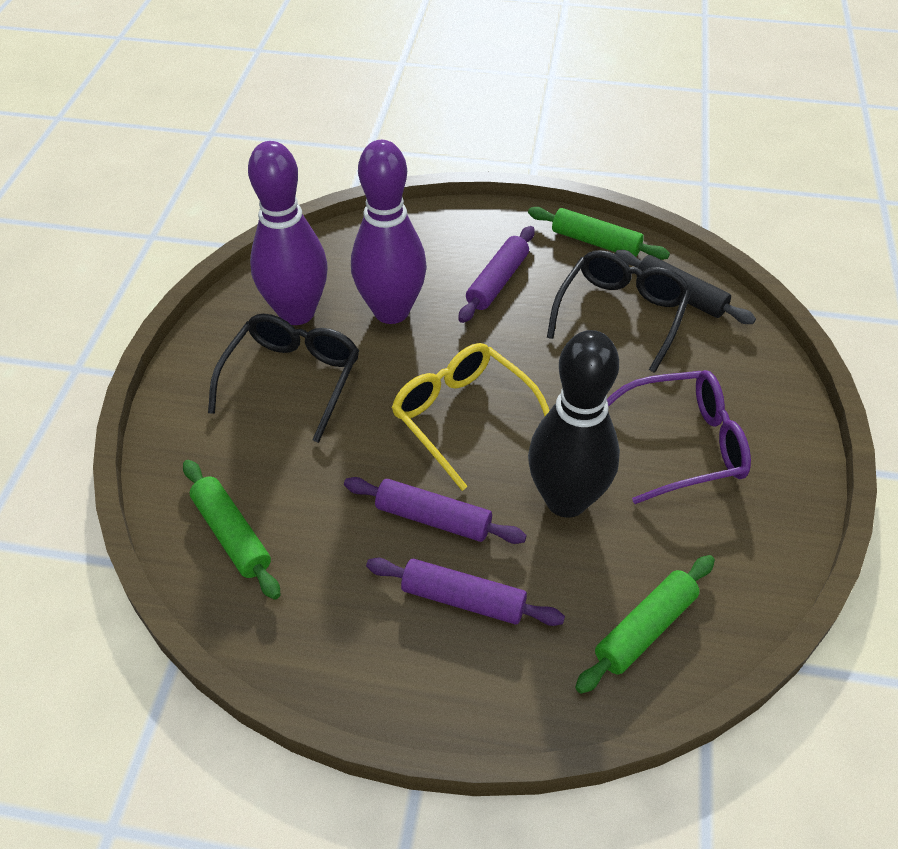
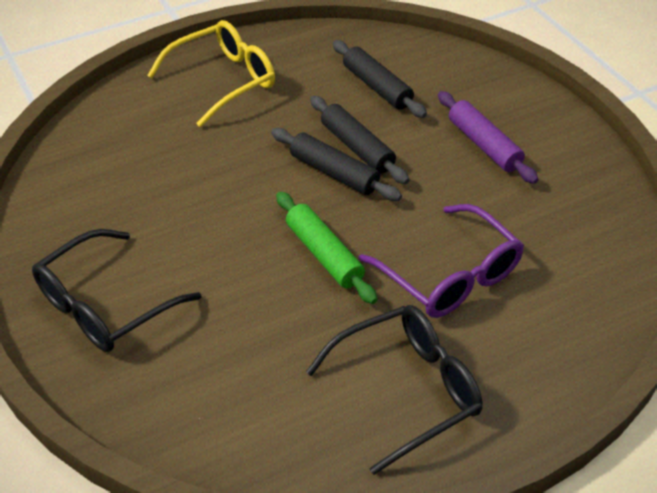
black bowling pin: [528,330,620,518] = 1 -> none = 0
black rolling pin: [615,250,756,324] = 1 -> [271,128,402,201] [310,96,409,184] [333,40,427,118] = 3
green rolling pin: [183,460,280,600] [528,207,670,260] [575,555,715,694] = 3 -> [276,192,377,304] = 1
purple bowling pin: [248,141,328,325] [351,140,427,324] = 2 -> none = 0
purple rolling pin: [344,477,527,544] [366,558,565,626] [458,226,535,323] = 3 -> [438,91,539,184] = 1

